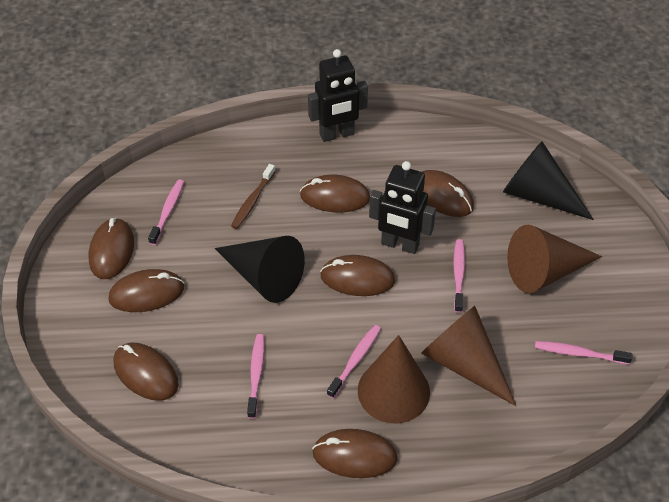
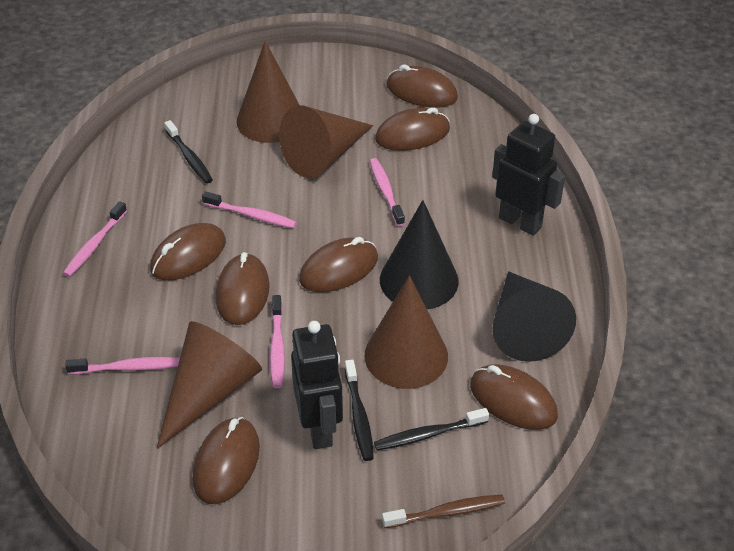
black toothbrush: none = 0 -> [165,120,213,184] [345,360,374,461] [374,408,489,450] = 3
brown cone: [358,335,430,423] [421,306,516,406] [507,225,602,293] = 3 -> [156,321,262,449] [237,41,299,143] [279,105,373,178] [365,276,448,389] = 4

